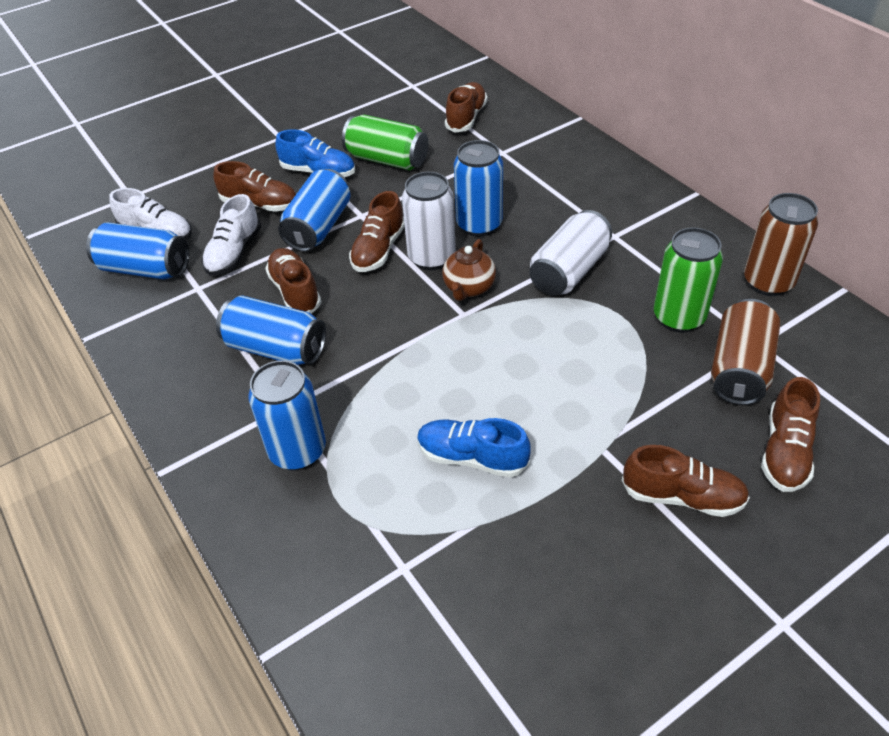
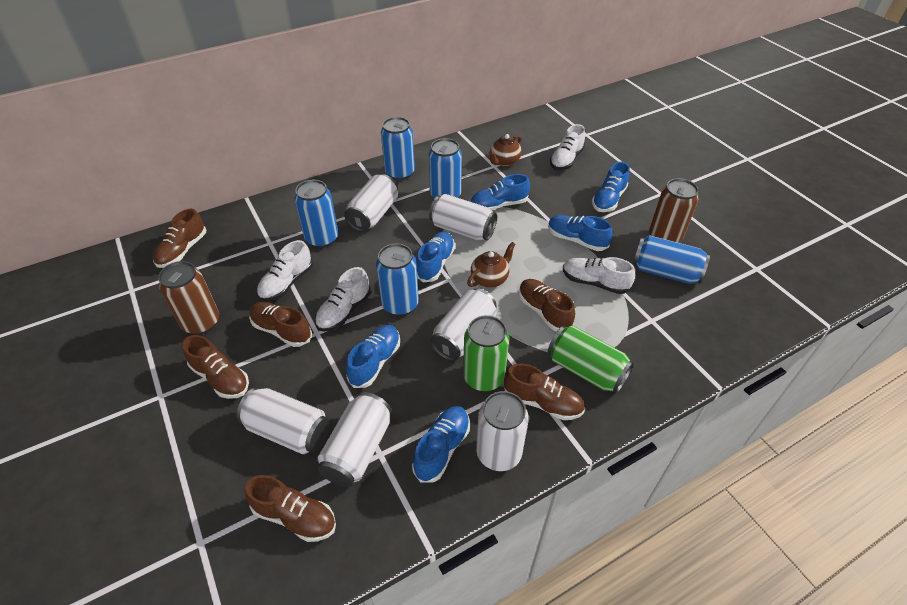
blue shoe: [275,129,355,177] [417,418,531,478] = 2 -> [346,325,400,388] [412,406,470,483] [416,232,455,283] [470,174,530,211] [548,215,613,251] [592,162,630,212] = 6
brown teapot: [442,239,496,301] = 1 -> [467,242,516,287] [489,134,522,167] = 2
white can: [402,172,456,270] [529,210,612,296] = 2 -> [237,387,330,454] [317,392,392,487] [344,174,398,232] [429,194,497,241] [430,288,497,361] [476,391,529,471] = 6
white shoe: [109,188,192,240] [202,194,261,276] = 2 -> [257,240,313,301] [315,267,371,331] [550,124,585,170] [563,257,635,294] = 4

